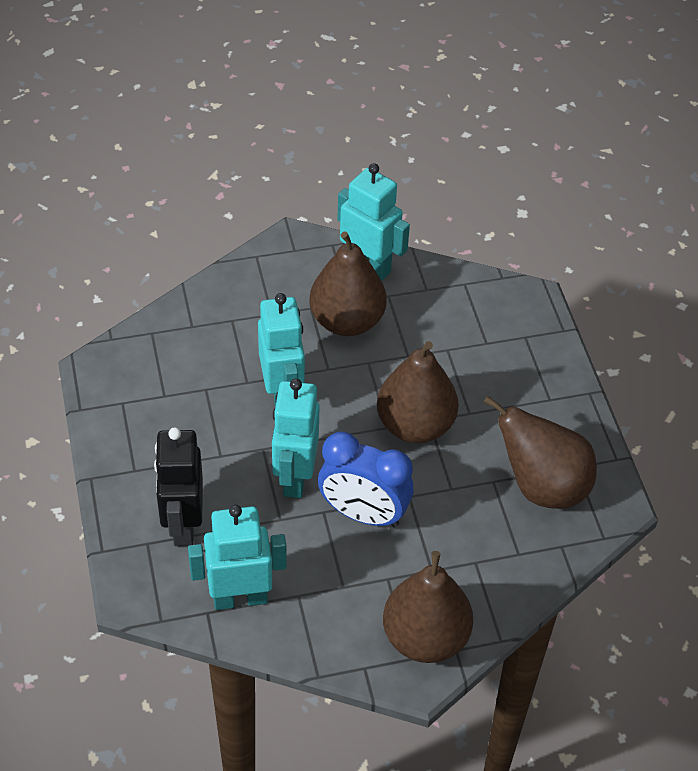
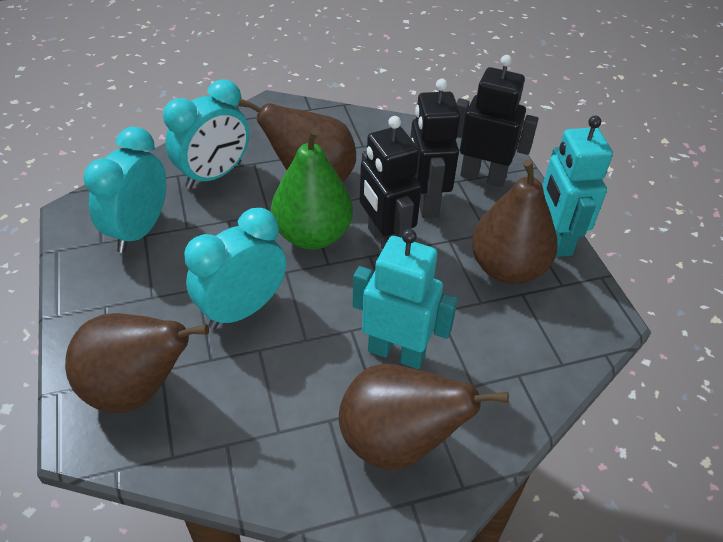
black robot: [154,427,203,546] = 1 -> [359,116,422,250] [411,79,460,218] [456,55,538,187] = 3
blue clock: [318,431,414,528] = 1 -> none = 0
green pear: none = 0 -> [271,128,353,250] = 1
turquoise clock: none = 0 -> [83,127,166,253] [163,79,249,189] [184,208,286,329] = 3
turquoise robot: [188,504,287,610] [258,293,305,407] [272,379,319,498] [337,163,410,281] = 4 -> [352,229,458,369] [543,116,613,257] = 2

